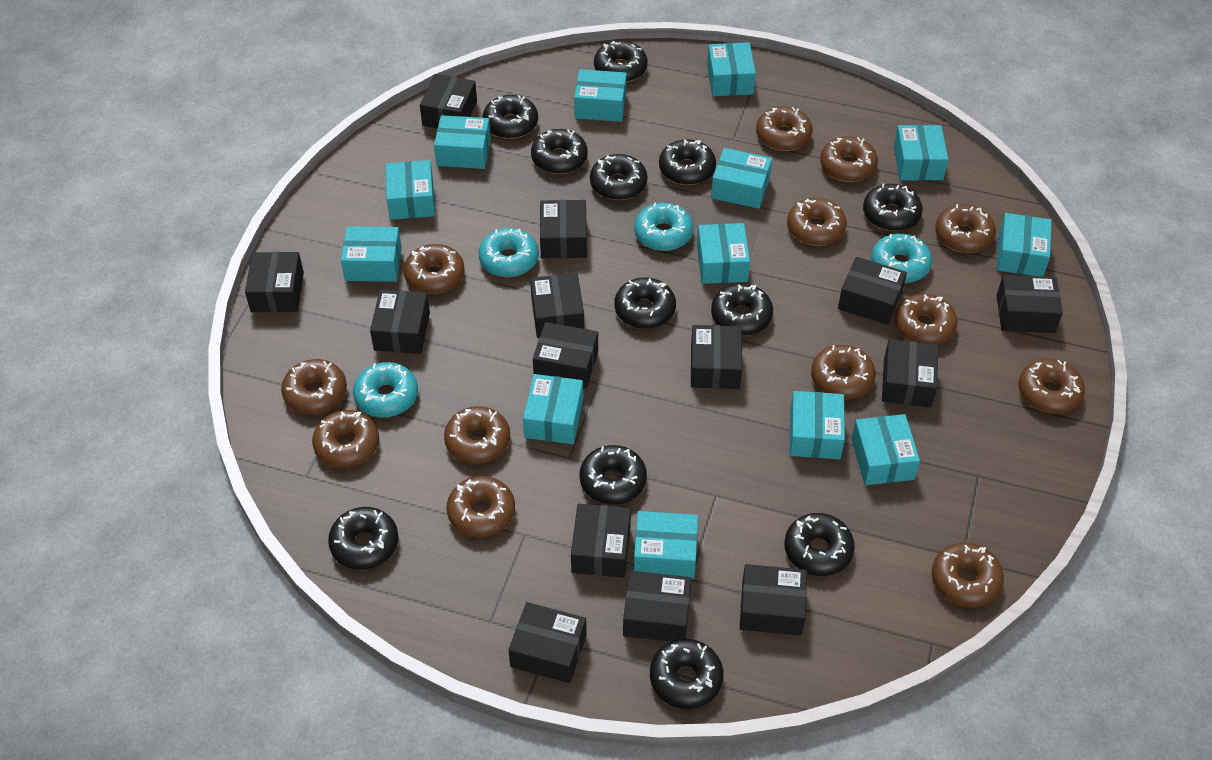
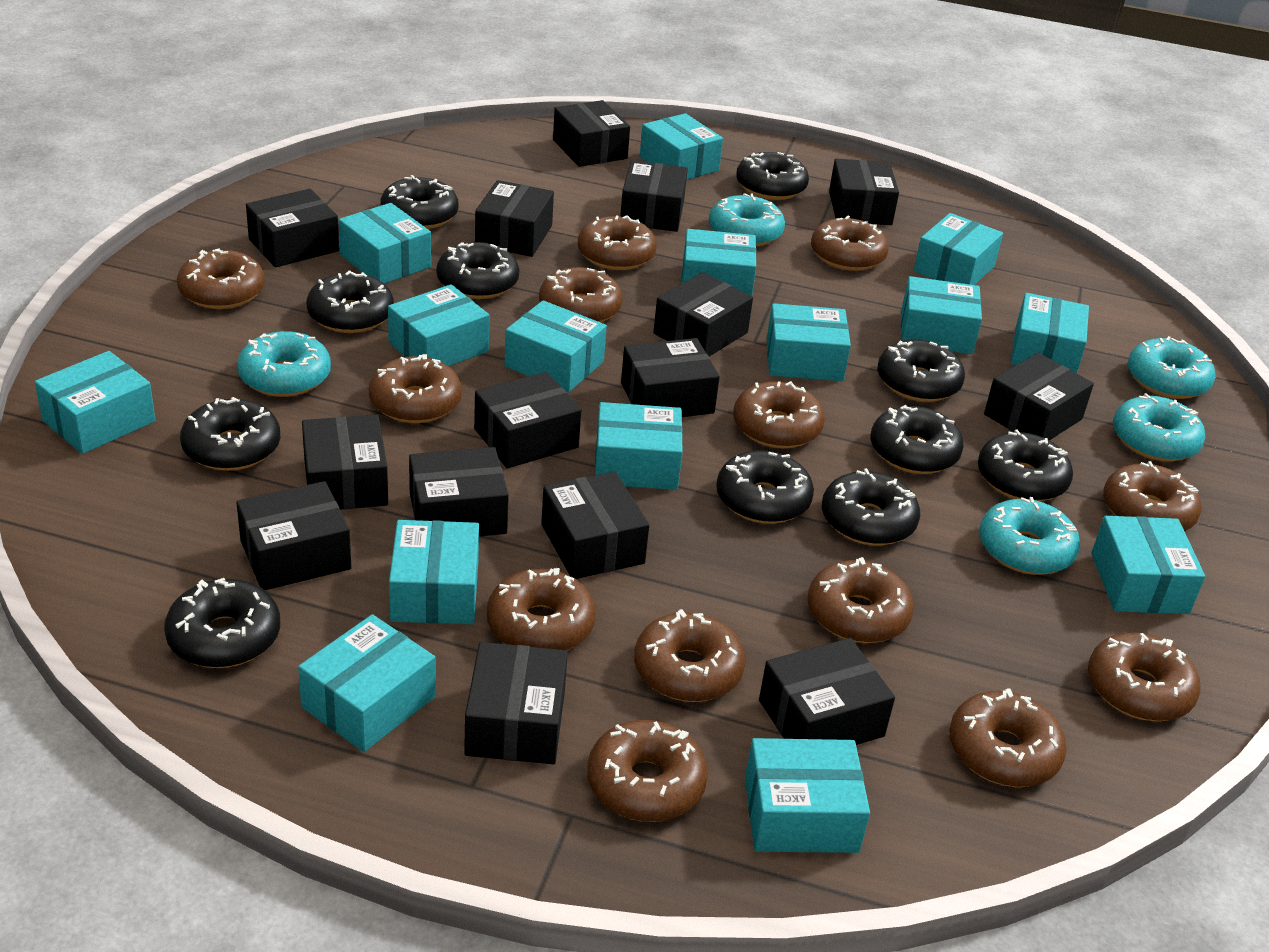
black box: [245,252,304,312] [370,289,430,354] [420,74,477,128] [508,602,587,683] [530,273,584,338] [533,322,598,388] [540,200,587,258] [571,504,631,578] [623,571,692,642] [691,325,742,389] [740,564,807,636] [838,257,907,325] [882,339,938,408] [997,275,1063,333] = 14 -> [236,481,351,590] [246,189,339,267] [302,415,388,510] [409,447,509,537] [464,642,568,764] [474,372,581,468] [475,180,554,257] [541,471,649,579] [553,100,630,167] [620,160,688,232] [621,338,720,417] [653,272,753,356] [759,638,895,745] [829,159,899,225] [984,353,1094,440] = 15
black donut: [328,507,399,570] [483,95,538,139] [531,129,588,174] [579,445,647,505] [590,154,647,200] [594,41,648,82] [615,278,676,329] [650,639,723,709] [659,139,716,185] [711,284,773,336] [784,513,855,576] [863,184,923,231] = 12 -> [164,578,280,668] [180,397,280,471] [306,271,394,333] [380,175,458,229] [437,242,519,299] [716,450,814,524] [736,152,809,200] [822,468,920,546] [871,405,964,474] [877,339,965,402] [978,430,1073,502] = 11
turquoise box: [341,226,402,282] [386,160,435,220] [434,115,491,169] [523,374,583,444] [574,69,627,122] [634,511,698,579] [697,223,750,284] [707,42,756,96] [711,148,772,209] [790,391,845,459] [852,414,920,485] [894,125,948,181] [996,213,1052,276] = 13 -> [35,351,155,454] [298,614,435,752] [339,203,431,284] [388,284,490,366] [389,520,479,624] [504,300,607,392] [595,402,683,490] [640,113,723,179] [682,229,756,296] [745,738,870,853] [767,303,851,381] [901,276,982,354] [914,213,1003,285] [1011,293,1089,373] [1091,516,1205,614] = 15
turquoise donut: [353,362,418,418] [478,228,539,277] [634,203,693,251] [871,234,932,283] = 4 -> [237,331,331,397] [709,193,785,247] [979,497,1080,575] [1113,393,1205,462] [1128,336,1215,399] = 5

